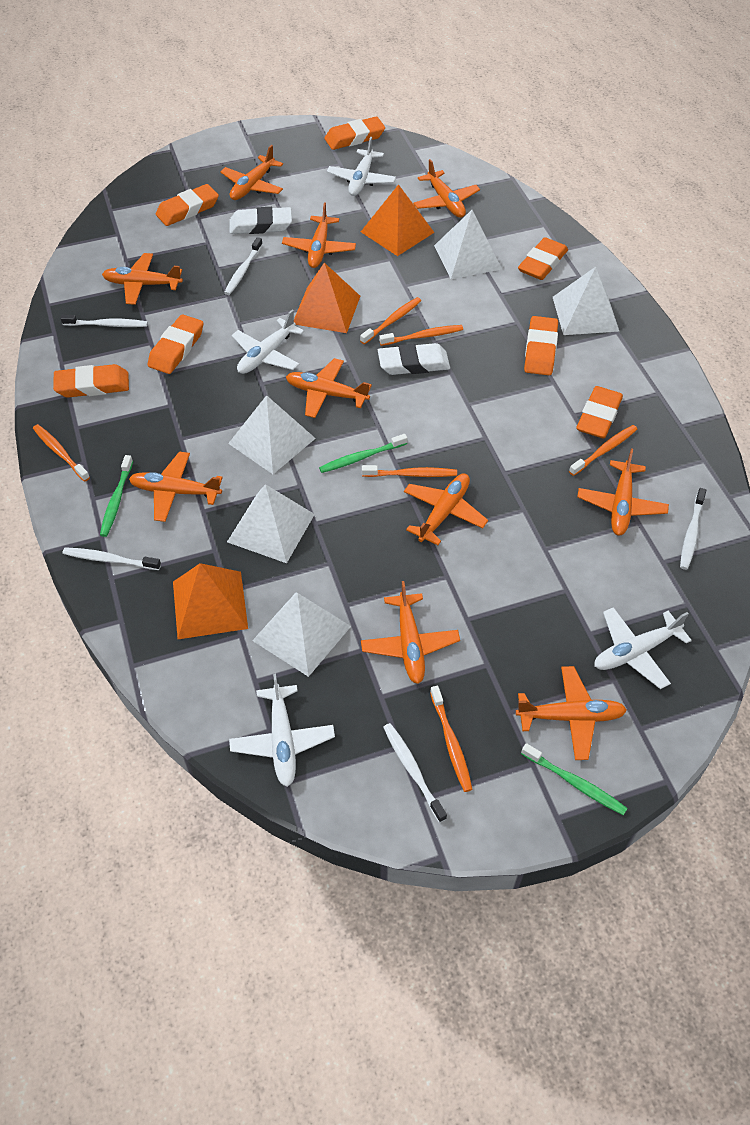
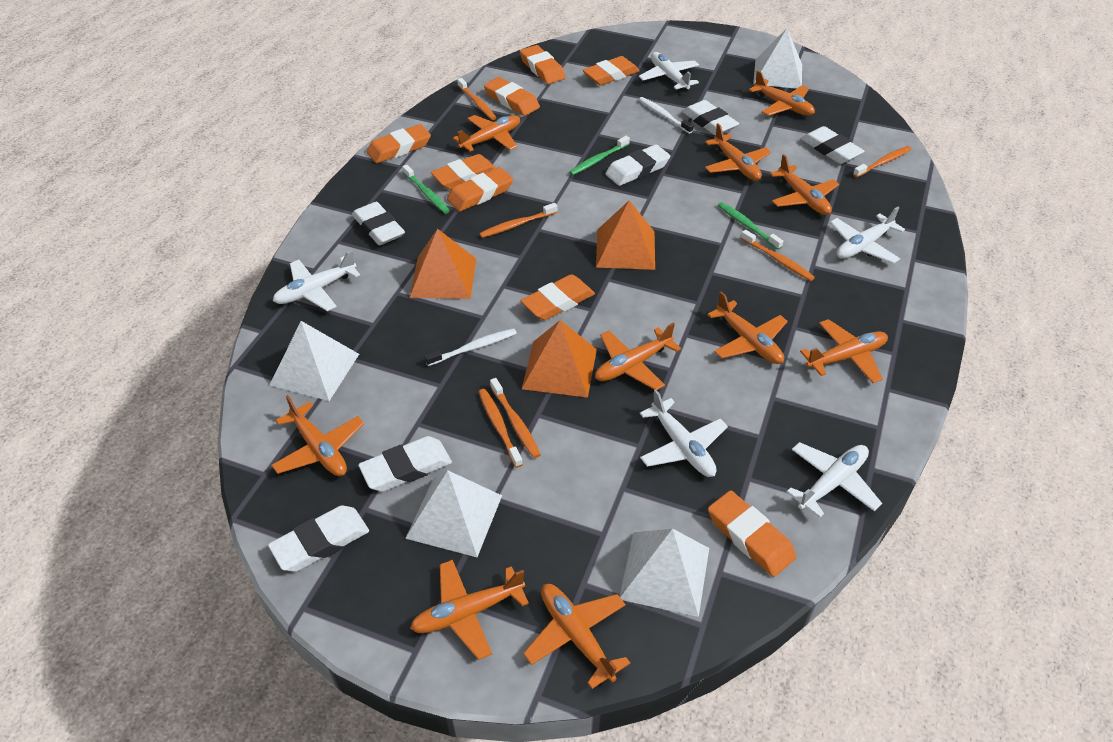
orange eraser: [53,364,129,398] [148,314,203,374] [156,184,219,226] [325,117,385,150] [518,237,568,280] [524,316,558,375] [576,386,623,438] = 7 -> [366,124,431,163] [431,154,496,190] [447,167,513,212] [484,77,540,116] [520,45,566,84] [520,274,595,320] [582,56,639,85] [708,490,796,577] = 8
white eraser: [230,207,292,234] [378,343,450,375] = 2 -> [268,505,369,572] [352,202,405,245] [358,436,452,492] [605,145,670,186] [682,100,739,136] [801,126,865,164] = 6
white plane: [229,674,335,787] [232,309,304,374] [327,137,396,196] [594,607,692,689] = 4 -> [273,250,360,311] [639,52,699,90] [640,389,728,477] [786,442,882,518] [830,207,905,264] = 5
white pyramid: [227,484,315,563] [228,395,316,474] [252,593,351,677] [434,210,502,279] [553,267,620,335] = 5 -> [270,321,359,401] [405,470,502,557] [619,529,709,617] [753,28,802,89] = 4
white toothbrush: [61,315,148,327] [62,547,161,570] [224,237,263,295] [383,723,447,823] [680,488,706,570] = 5 -> [425,328,517,366] [639,97,693,134] = 2

